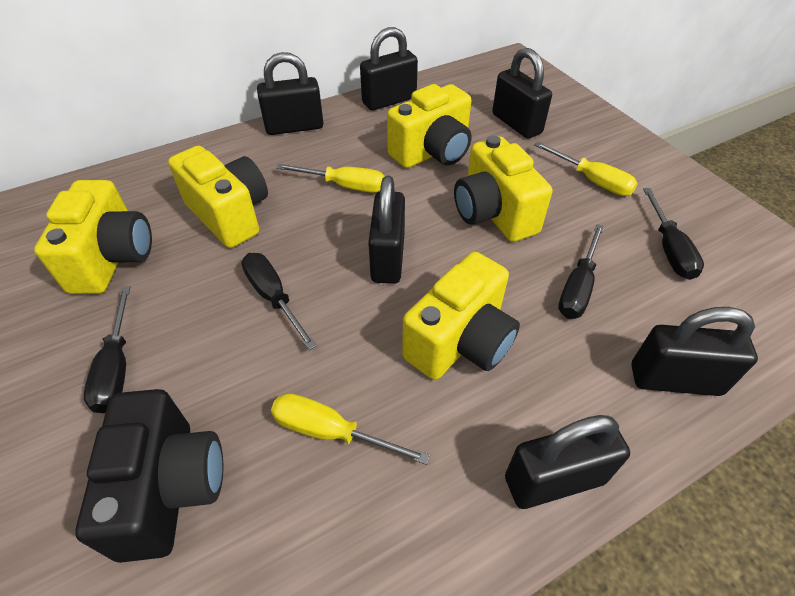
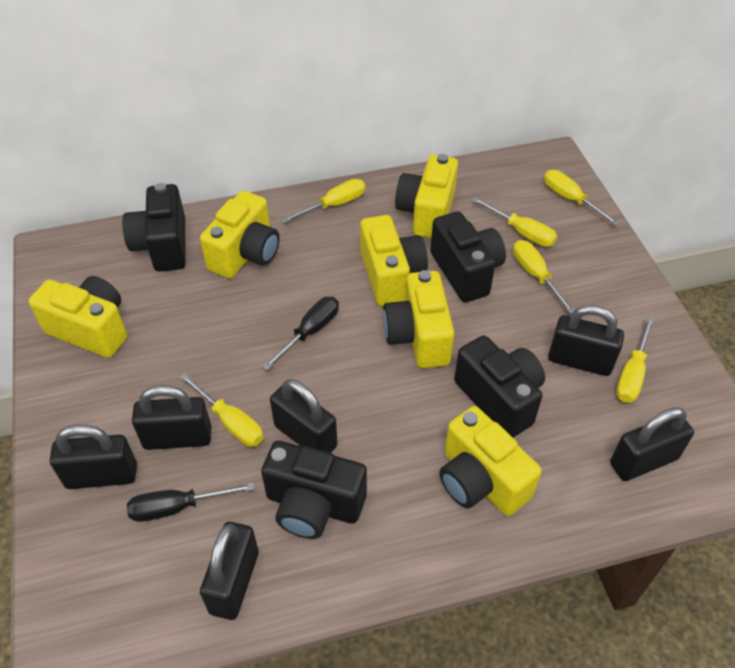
black camera: [75,389,223,563] = 1 -> [122,183,186,272] [261,441,367,539] [430,211,506,302] [454,335,545,438] = 4
black screwdriver: [84,286,131,413] [242,253,317,350] [558,224,604,319] [643,188,704,280] = 4 -> [127,482,255,522] [262,297,339,371] = 2
yellow camera: [34,180,152,294] [168,146,268,248] [387,84,472,168] [402,252,520,380] [454,135,553,242] = 5 -> [29,276,127,358] [200,191,280,279] [360,215,428,306] [383,270,454,368] [395,154,458,238] [439,406,542,516] = 6
yellow screwdriver: [271,393,430,465] [276,164,385,193] [534,142,638,196] = 3 -> [179,373,263,447] [282,179,365,223] [472,197,557,247] [513,240,575,314] [544,170,620,226] [616,317,654,403] = 6

